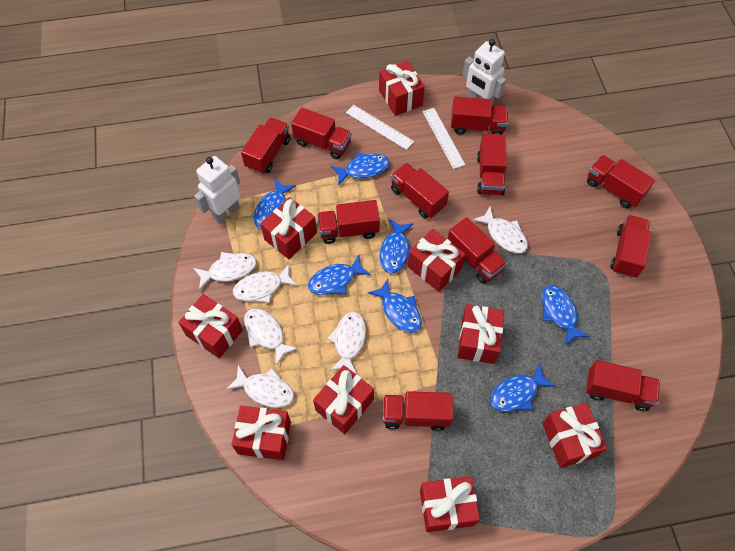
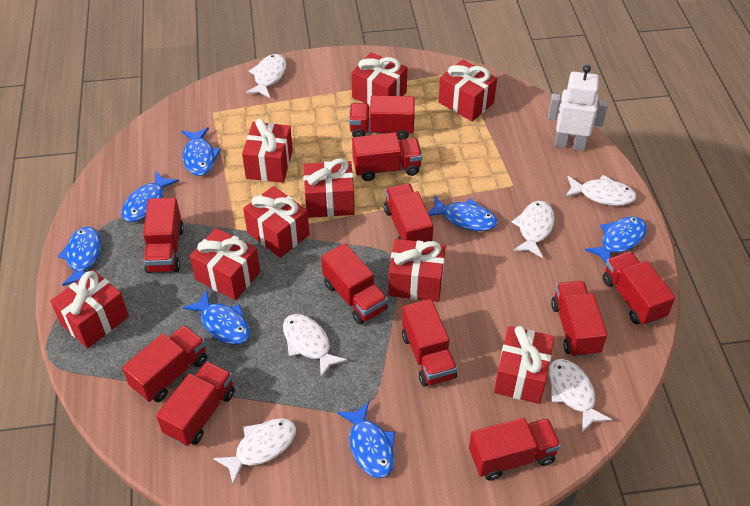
white robot: [194,156,241,224] [462,39,506,106] = 2 -> [548,65,608,150] = 1
white ruler: [346,105,414,150] [422,108,465,169] = 2 -> none = 0

